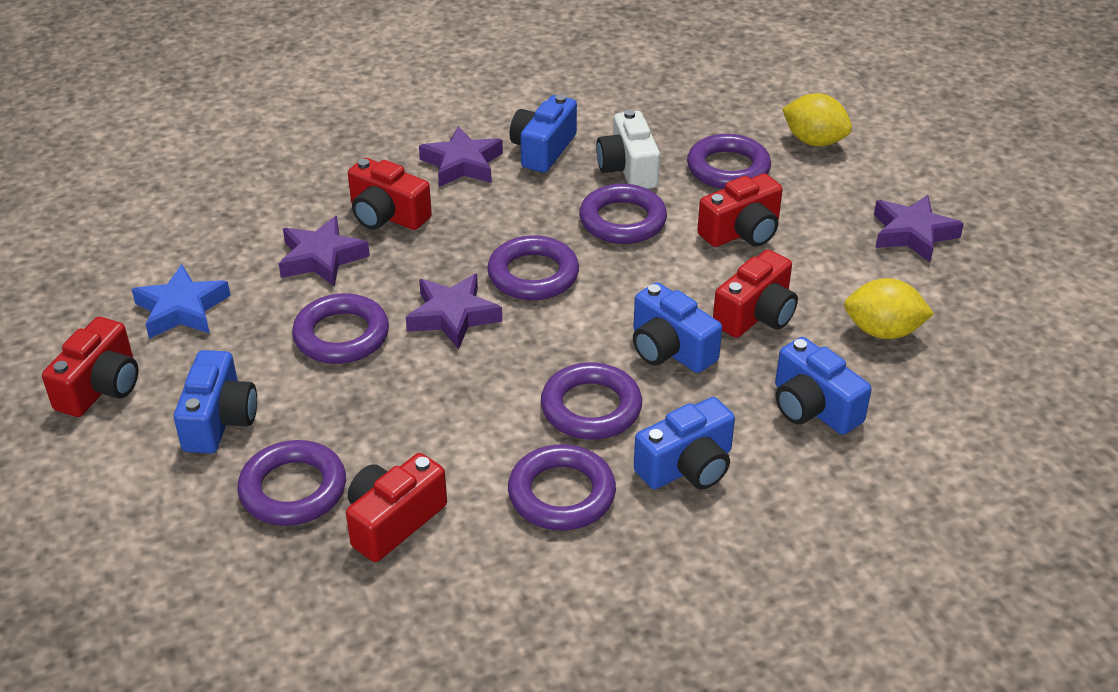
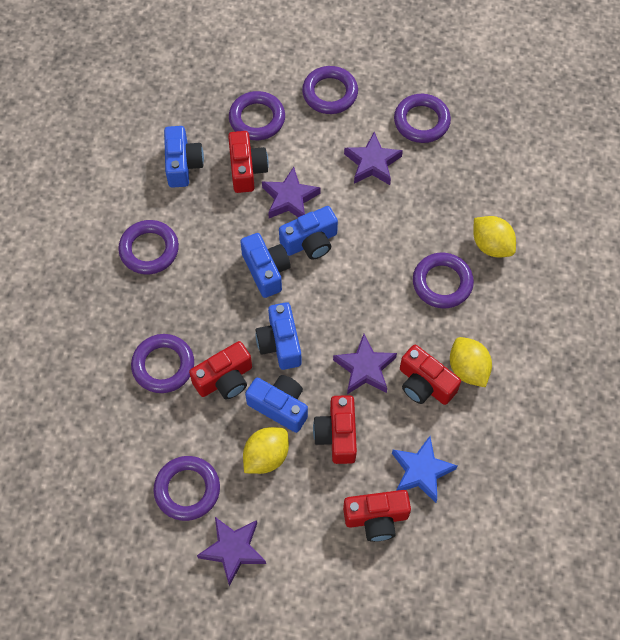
white camera: [596,109,660,189] = 1 -> none = 0
yellow lemon: [782,93,852,147] [844,278,934,339] = 2 -> [243,427,289,474] [450,337,492,387] [473,216,516,258] = 3

